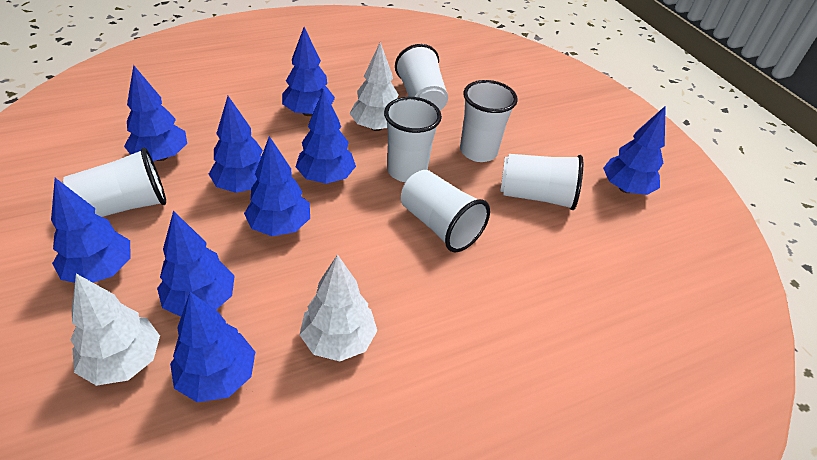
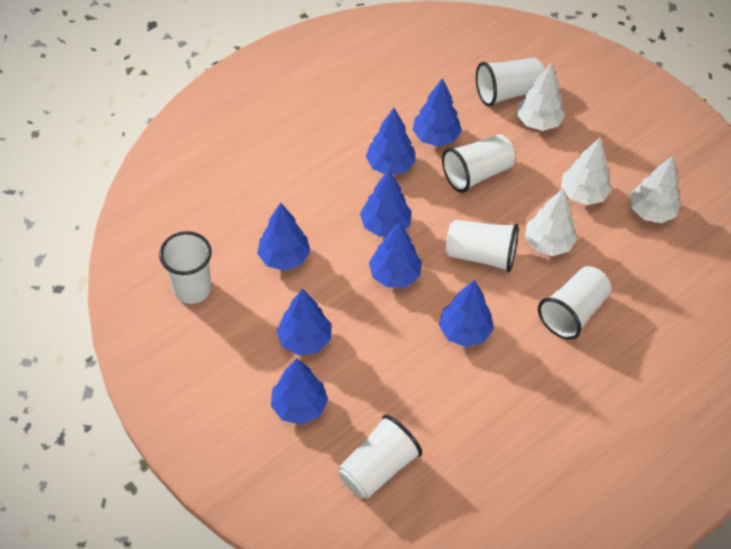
blue tree: [51,178,131,283] [124,65,187,161] [157,211,235,317] [170,292,255,402] [209,96,263,193] [244,136,310,236] [282,27,335,116] [296,89,356,184] [603,106,666,195] = 9 -> [257,203,310,271] [271,358,328,425] [277,288,331,355] [360,170,411,237] [366,108,416,175] [369,221,422,288] [413,78,462,147] [439,280,494,347] = 8
white tree: [70,274,160,386] [299,254,377,361] [349,42,399,131] = 3 -> [517,63,565,131] [525,189,577,256] [561,138,612,205] [630,156,681,223] = 4

